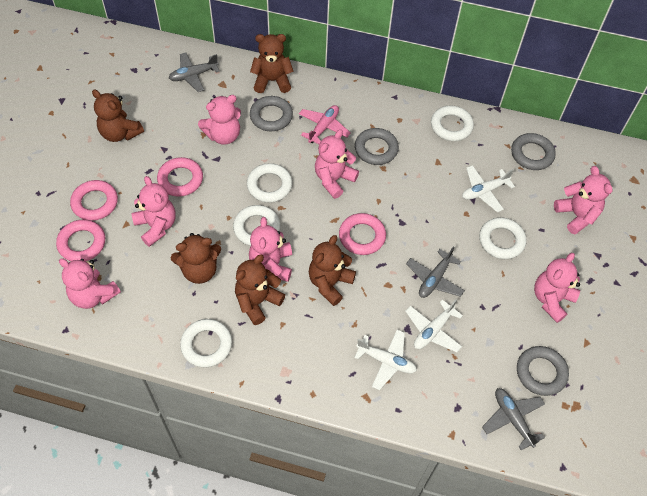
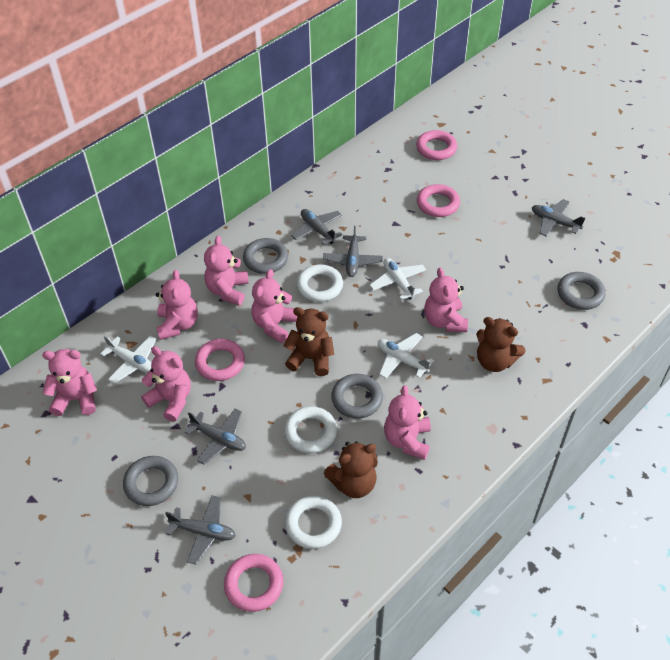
brown teddy bear: [92,90,144,142] [170,233,221,284] [235,254,285,325] [250,34,294,93] [309,235,356,306] = 5 -> [283,307,334,376] [324,442,378,498] [476,317,525,372] = 3
grey plane: [169,52,220,92] [406,246,465,298] [482,388,545,450] = 3 -> [165,495,236,564] [185,409,246,465] [292,209,343,245] [323,226,383,277] [532,199,585,236] = 5
pink plane: [299,105,351,144] = 1 -> none = 0
white ring: [180,319,232,367] [233,205,280,246] [247,163,292,203] [431,106,474,141] [479,217,526,259] = 5 -> [284,406,337,453] [285,495,342,549] [297,264,343,302] = 3

